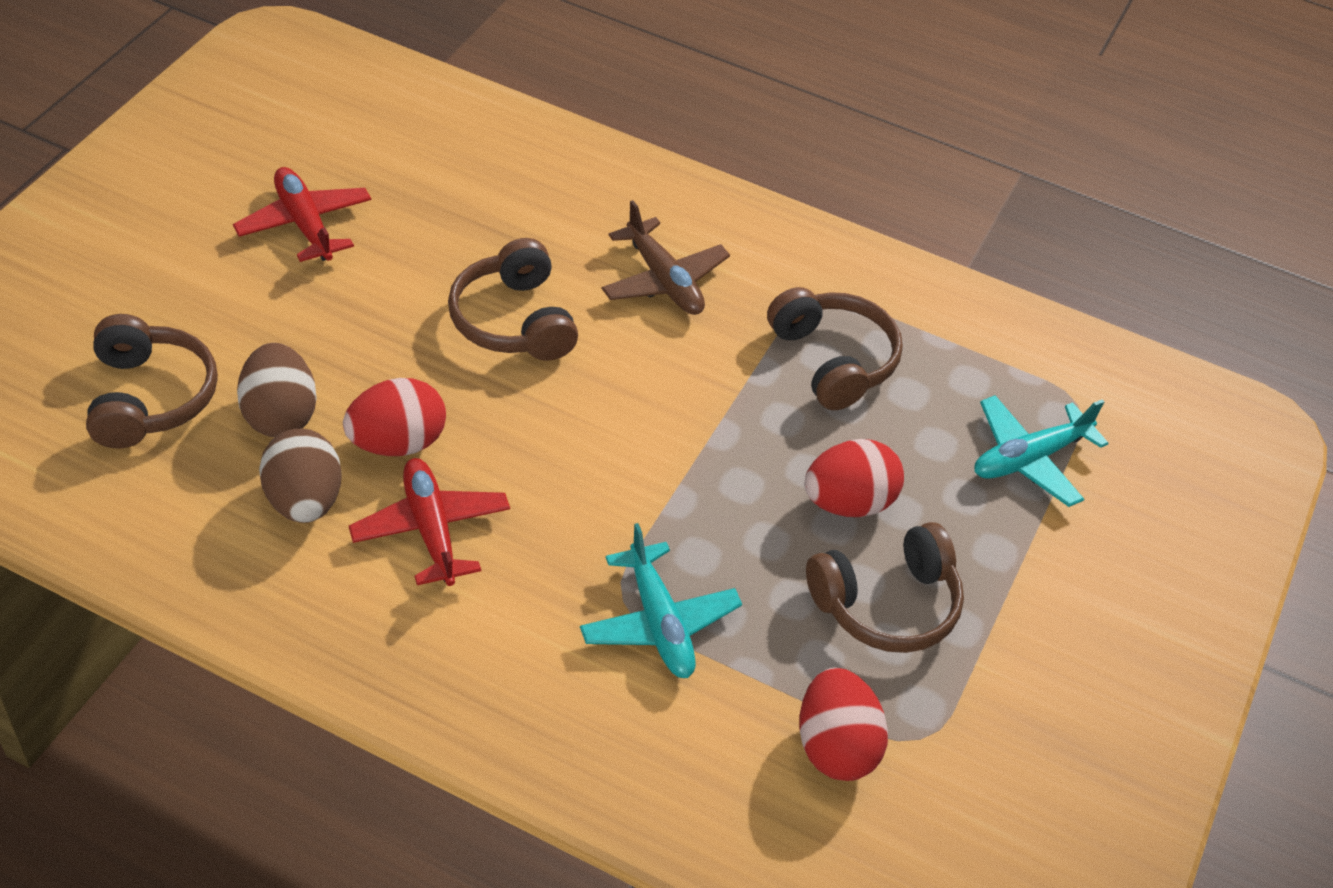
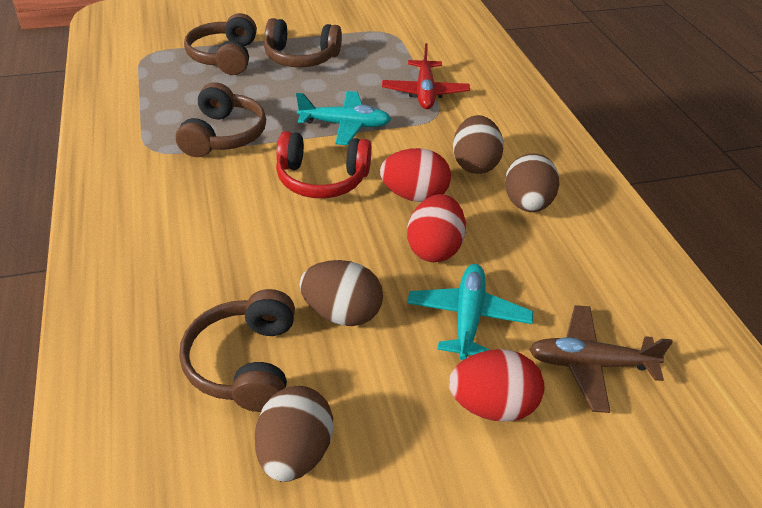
brown egg: [237,343,317,437] [259,429,342,523] = 2 -> [255,386,333,482] [299,260,383,326] [453,115,504,174] [505,153,560,212] = 4
red headphones: none = 0 -> [276,131,372,198] = 1
red plane: [233,167,371,262] [349,458,510,586] = 2 -> [382,43,470,109] = 1

